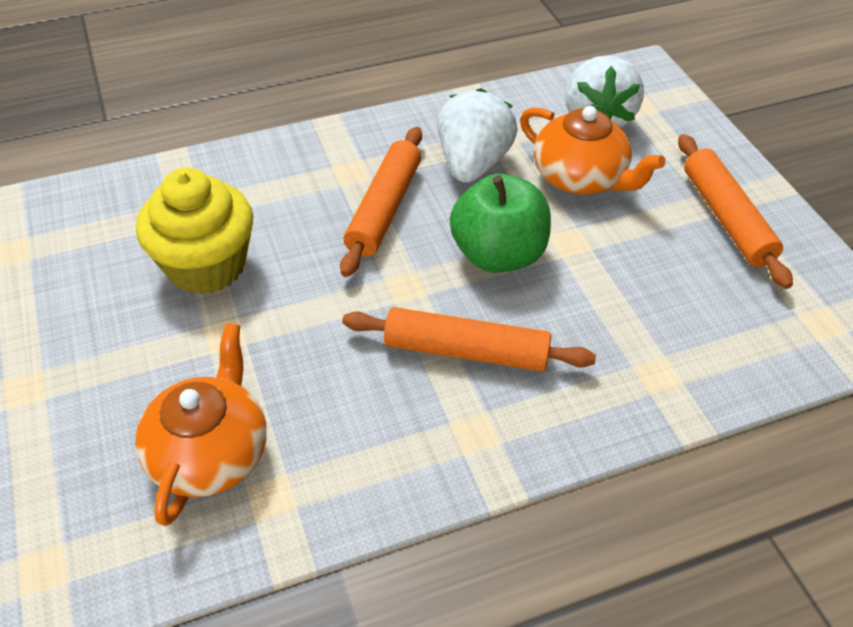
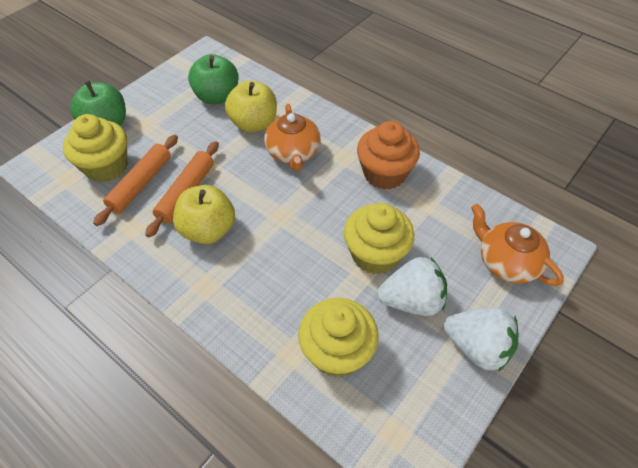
green apple: [450,174,551,273] = 1 -> [70,81,126,126] [188,54,239,104] = 2
orange cupcake: none = 0 -> [357,121,420,190] = 1
orange rolling pin: [340,127,422,277] [342,307,596,372] [678,134,793,289] = 3 -> [93,135,178,226] [145,141,219,237] = 2
yellow apple: none = 0 -> [173,185,235,244] [225,80,277,132] = 2
yellow cupcake: [136,168,253,295] = 1 -> [63,114,127,182] [298,298,379,377] [344,203,414,274] = 3

